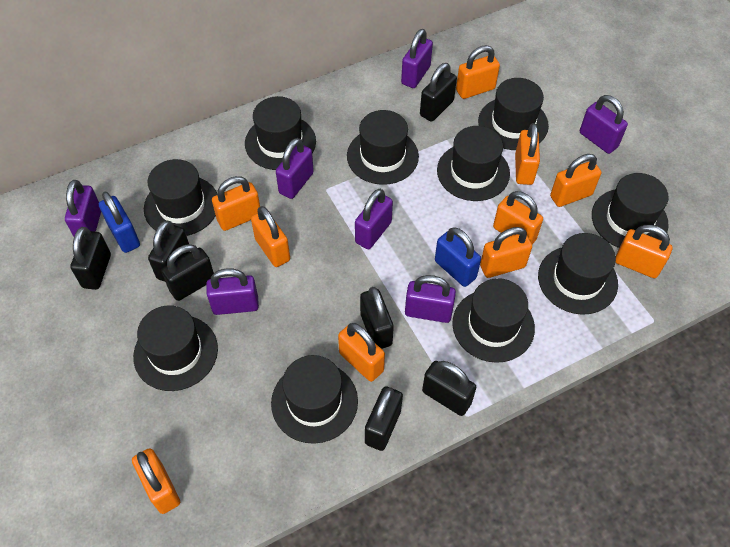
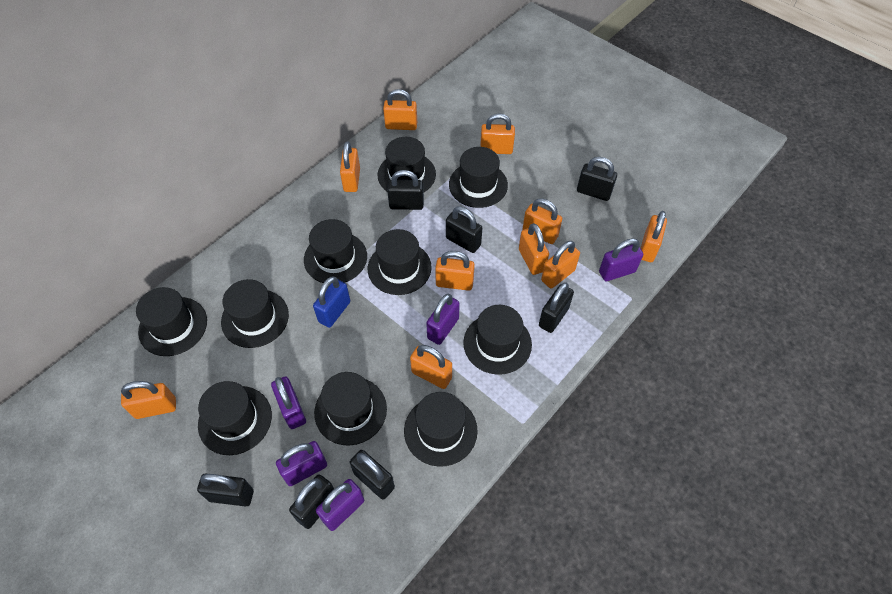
blue padlock: [99,192,140,253] [435,227,481,287] = 2 -> [313,276,350,328] = 1
purple padlock: [65,180,101,237] [206,268,259,315] [276,138,314,199] [355,189,393,249] [401,29,433,88] [405,275,456,323] [580,95,628,154] = 7 -> [271,376,306,429] [276,441,327,486] [316,479,364,531] [426,294,460,345] [599,238,643,281] = 5

